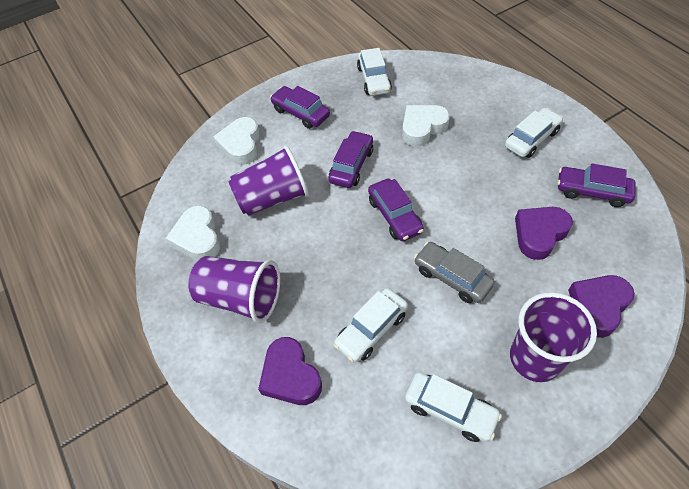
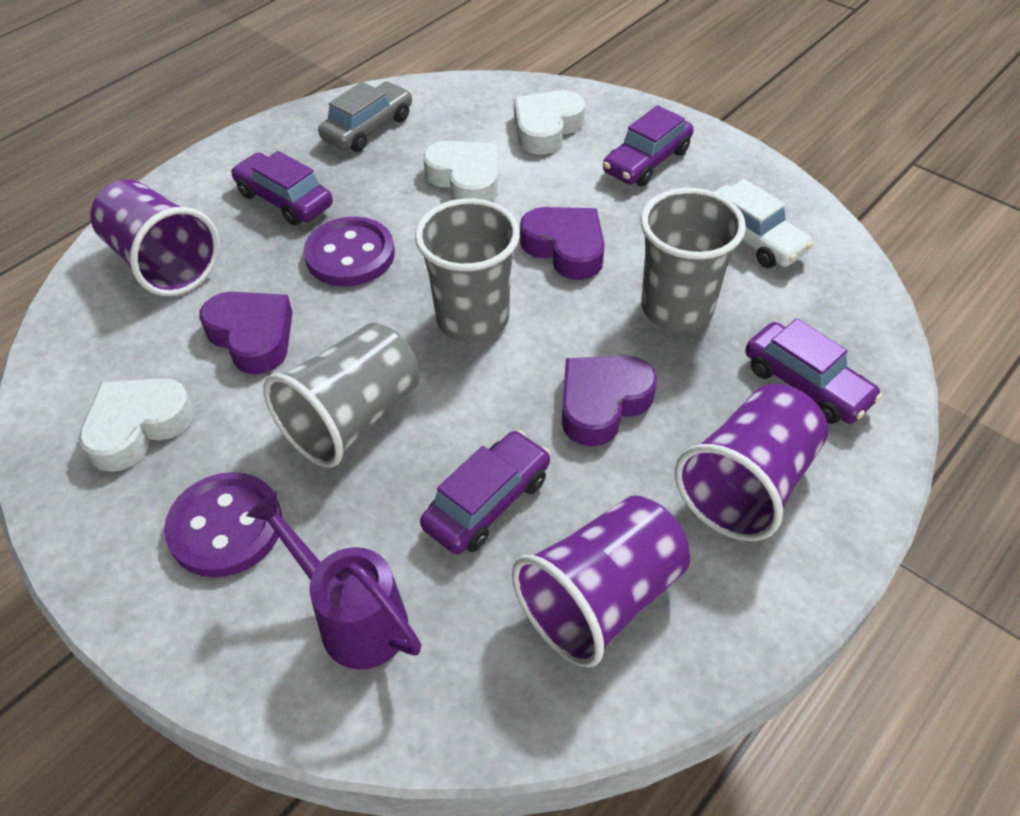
grey cup: none = 0 -> [263,323,419,467] [415,198,520,342] [641,188,746,331] = 3
purple button: none = 0 -> [164,472,282,578] [304,217,395,287] = 2
purple watering can: none = 0 -> [246,491,421,669] = 1
white car: [333,288,408,363] [357,48,392,96] [405,372,502,442] [505,108,563,158] = 4 -> [714,179,814,268] = 1

